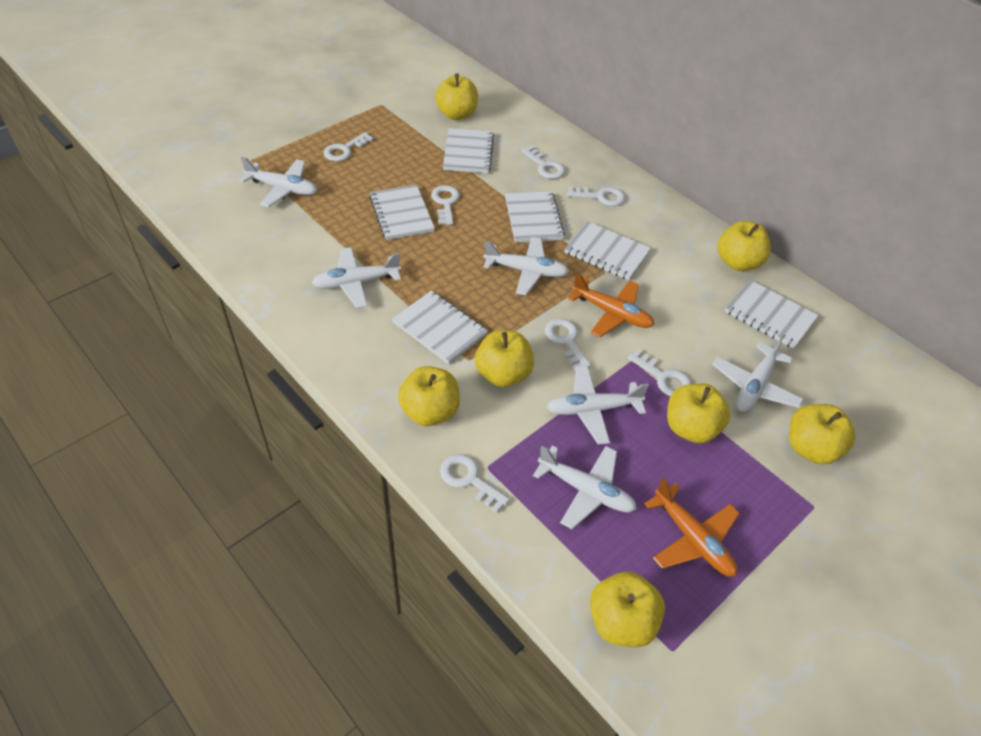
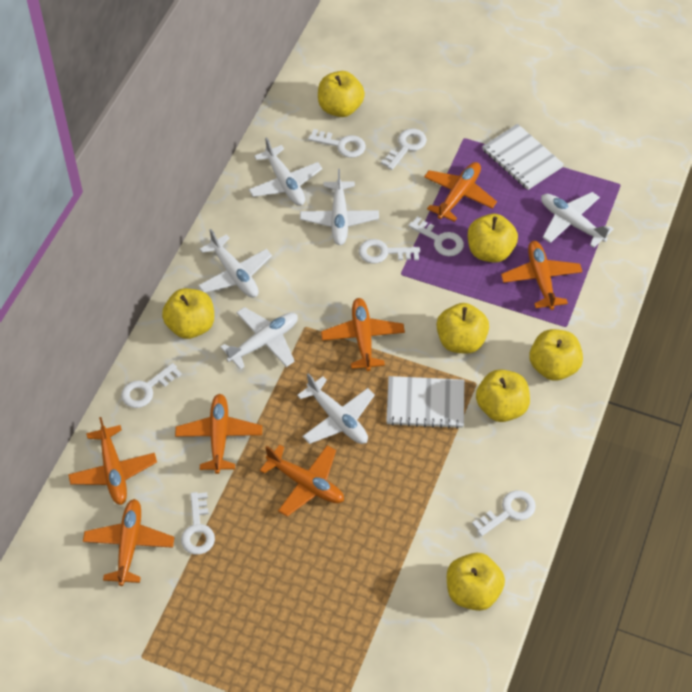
orange plane: [568,273,654,337] [644,478,740,577] = 2 -> [68,417,157,505] [83,499,174,586] [175,394,262,474] [260,444,344,517] [321,298,405,371] [424,162,497,222] [501,241,582,310] = 7
white notebook: [369,184,435,240] [392,291,488,364] [443,128,494,173] [505,191,565,243] [565,221,651,280] [725,280,819,349] = 6 -> [386,376,465,429] [482,124,564,190] = 2

